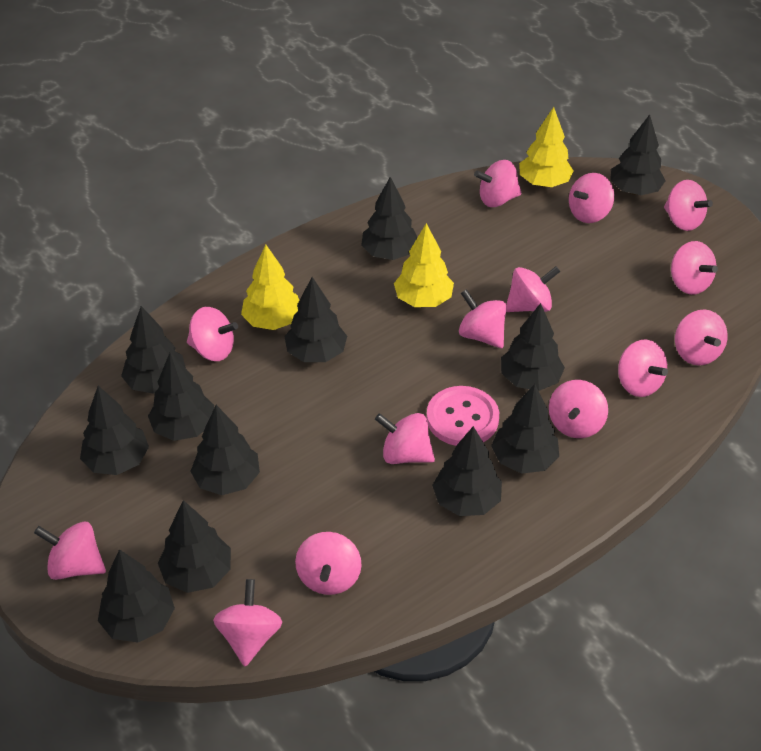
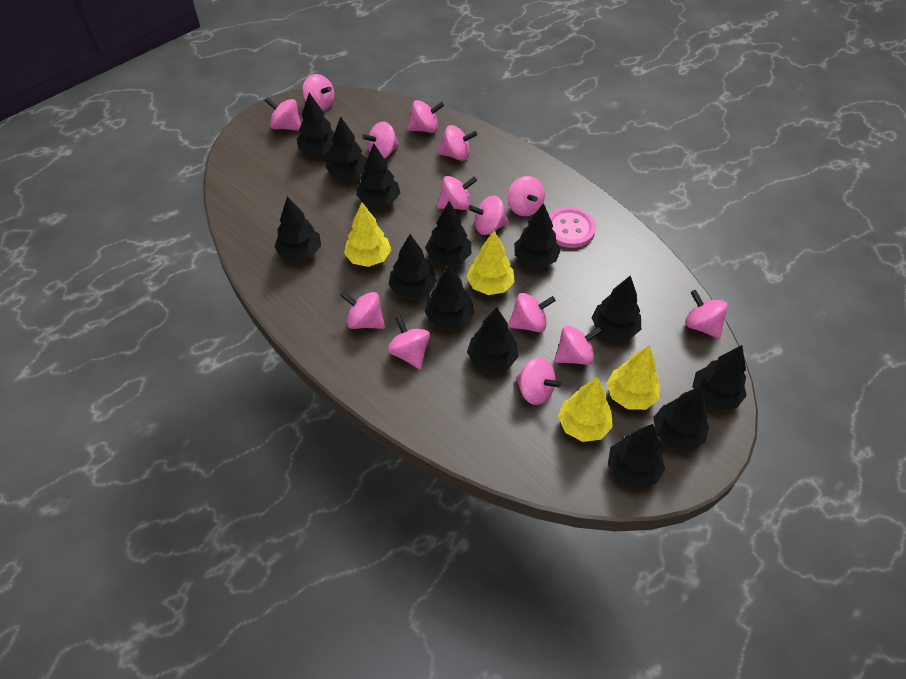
black tree: [80,386,149,475] [98,549,175,643] [121,306,186,394] [148,352,214,441] [158,500,231,593] [190,405,260,495] [284,277,347,362] [361,177,417,260] [432,426,502,516] [491,384,559,474] [501,303,565,391] [610,115,666,195] = 12 -> [274,196,321,261] [297,93,334,154] [325,116,367,180] [356,143,400,207] [388,234,437,299] [424,264,474,330] [425,201,471,266] [467,307,519,372] [514,203,561,268] [591,275,641,340] [608,424,665,489] [653,386,709,451] [692,345,747,410] = 13
yellow tree: [241,245,299,330] [394,223,454,307] [519,107,574,187] = 3 -> [344,203,391,267] [467,230,515,295] [558,377,613,442] [607,345,660,410] = 4

